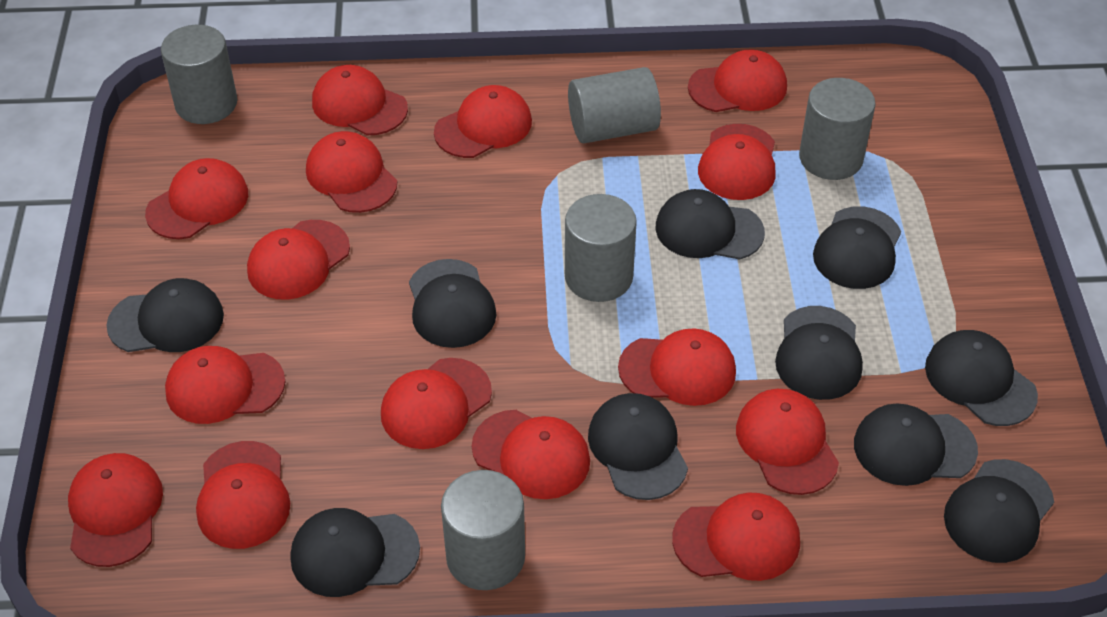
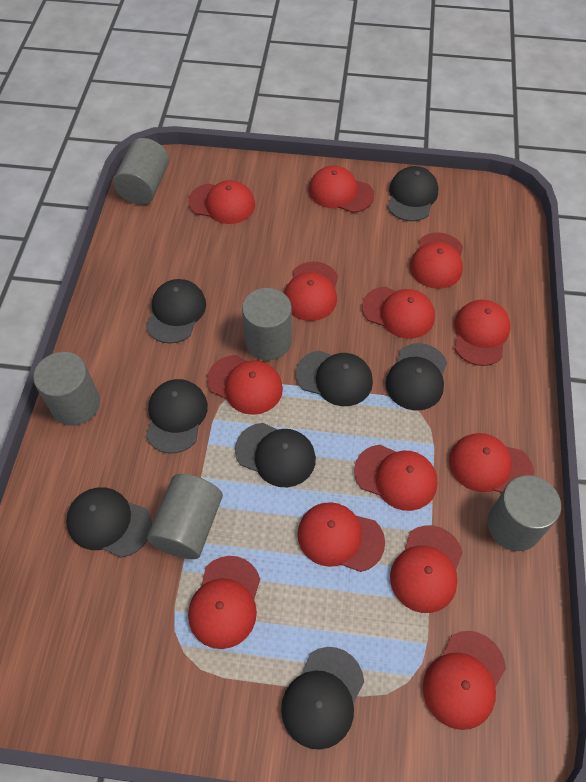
black cap: [106,278,224,352] [291,508,420,597] [409,259,497,348] [588,393,688,500] [655,189,765,260] [775,306,863,400] [813,206,901,289] [854,403,978,486] [925,330,1038,426] [944,459,1054,563] = 10 -> [66,488,152,558] [146,279,206,344] [146,379,208,453] [235,423,316,487] [281,647,364,750] [296,350,373,406] [386,343,447,411] [387,166,439,221] = 8
red cap: [68,453,163,567] [145,158,248,239] [165,346,285,424] [196,441,290,549] [247,220,350,300] [306,131,397,213] [312,65,408,135] [381,358,492,449] [434,85,532,158] [472,410,590,499] [618,328,736,406] [672,492,800,581] [688,49,787,112] [698,124,776,200] [736,389,839,495] = 15 -> [188,180,255,224] [188,556,260,649] [207,355,283,415] [284,262,338,321] [297,502,385,572] [309,165,374,213] [354,445,438,511] [362,287,435,339] [390,525,463,613] [410,232,463,289] [423,631,506,730] [449,433,534,493] [454,300,511,366] = 13

